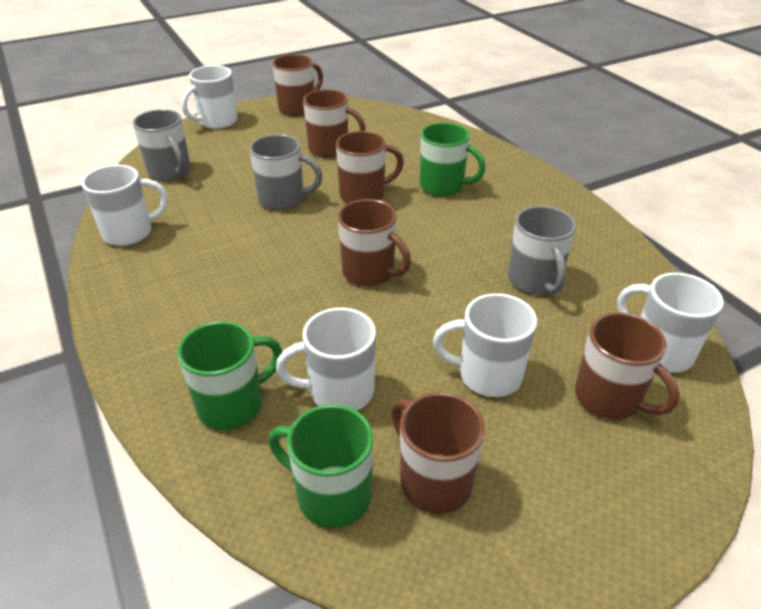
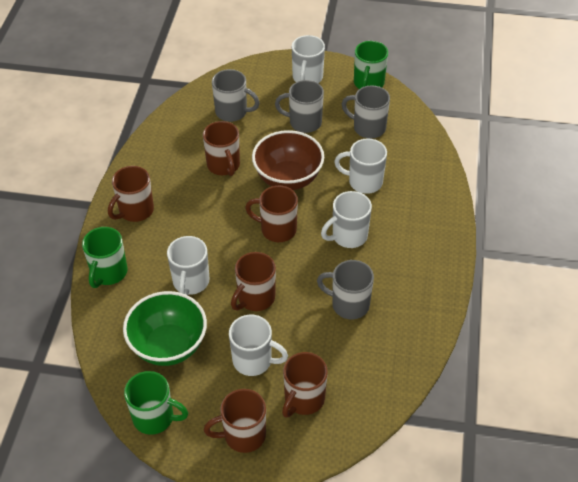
brown bowl: none = 0 -> [252,130,324,190] = 1
green bowl: none = 0 -> [123,291,207,366] = 1
grey mug: [133,109,191,181] [250,134,322,210] [508,206,576,294] = 3 -> [212,69,260,122] [275,80,324,133] [317,260,374,319] [342,85,390,139] = 4

